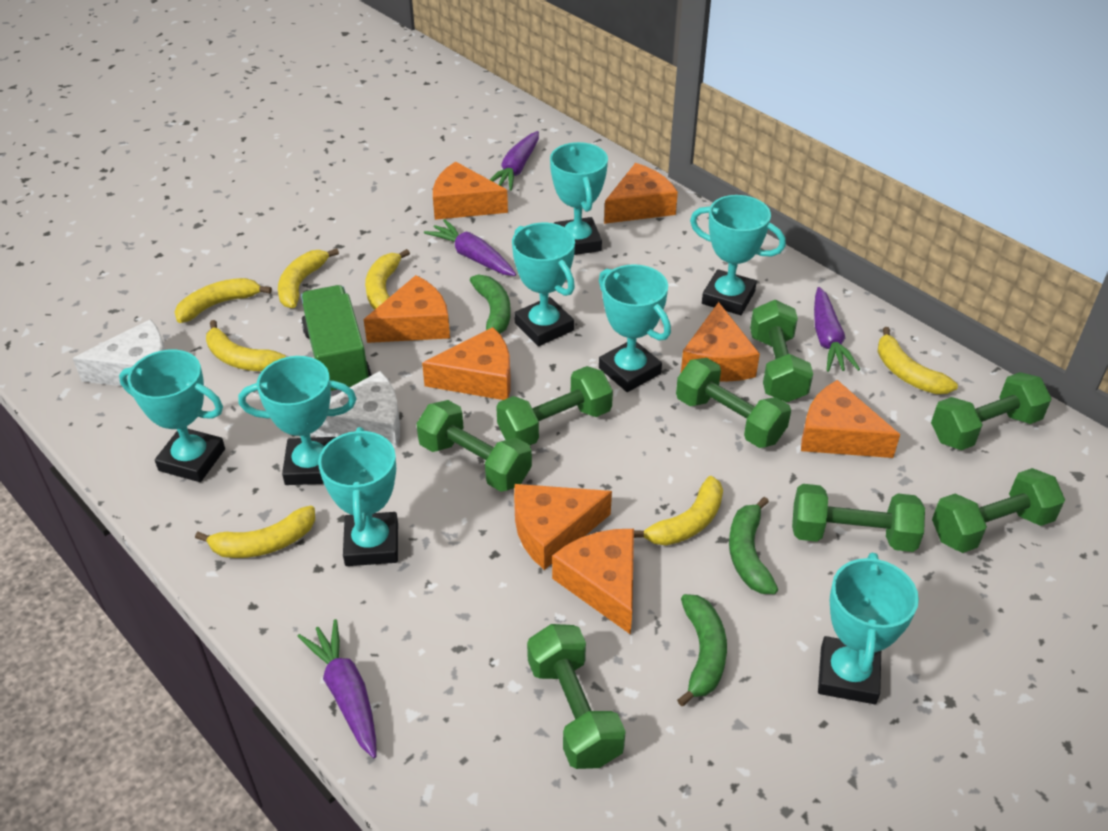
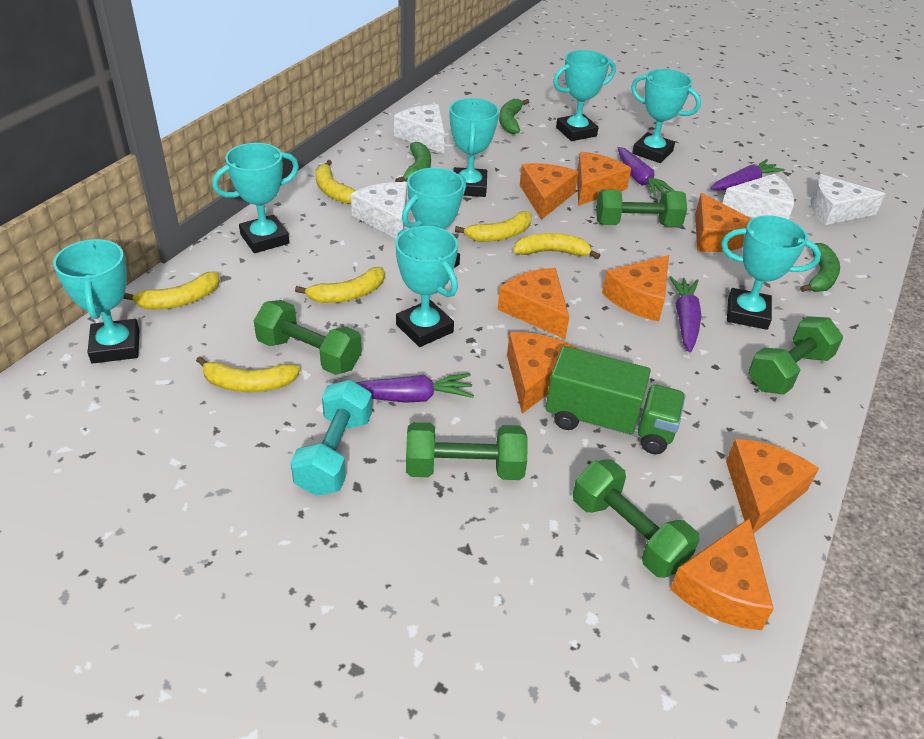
green dumbbell: [416,400,532,492] [496,366,613,445] [527,624,626,769] [676,358,791,448] [750,300,813,402] [792,484,925,552] [931,372,1052,450] [932,468,1065,553] = 8 -> [254,300,362,375] [406,422,527,480] [573,460,700,578] [596,189,687,226] [748,316,844,395] = 5
turquoise dumbbell: none = 0 -> [291,380,372,496] = 1
white cheese: [73,319,166,386] [310,371,400,448] = 2 -> [351,182,407,239] [394,104,445,153] [723,174,794,220] [810,174,885,225] = 4
yellow banana: [175,278,272,323] [195,506,315,558] [206,320,286,371] [278,248,339,308] [365,249,410,310] [634,476,723,546] [877,327,958,394] = 7 -> [123,271,220,310] [196,356,300,392] [295,267,385,303] [315,160,356,204] [455,211,532,242] [513,233,601,259] = 6

